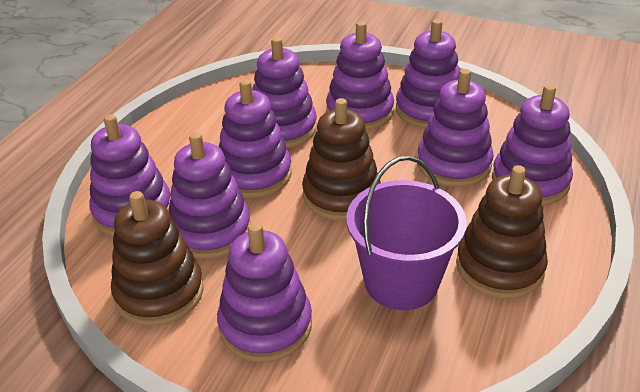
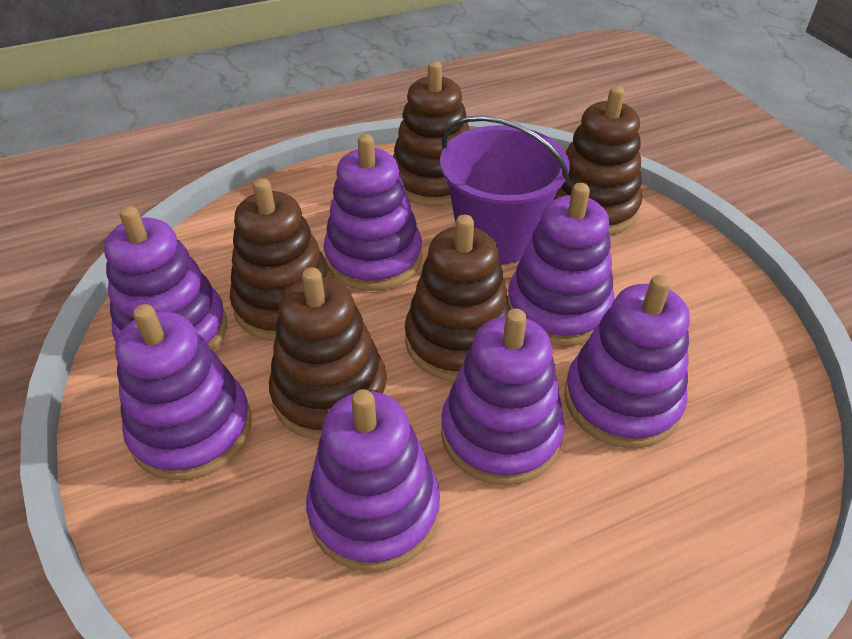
brown stacking toy: [111,191,204,326] [302,98,381,221] [456,165,548,299] = 3 -> [230,178,334,341] [269,267,387,440] [393,61,470,207] [405,215,511,382] [554,86,642,235] = 5
purple stacking toy: [89,114,171,236] [169,132,251,259] [217,222,312,362] [219,79,292,198] [252,37,317,148] [326,21,394,131] [396,19,460,128] [417,69,494,187] [492,84,573,206] = 9 -> [104,206,227,351] [115,304,252,481] [306,389,440,572] [323,134,422,291] [441,308,565,485] [508,183,615,346] [564,275,690,448] = 7

